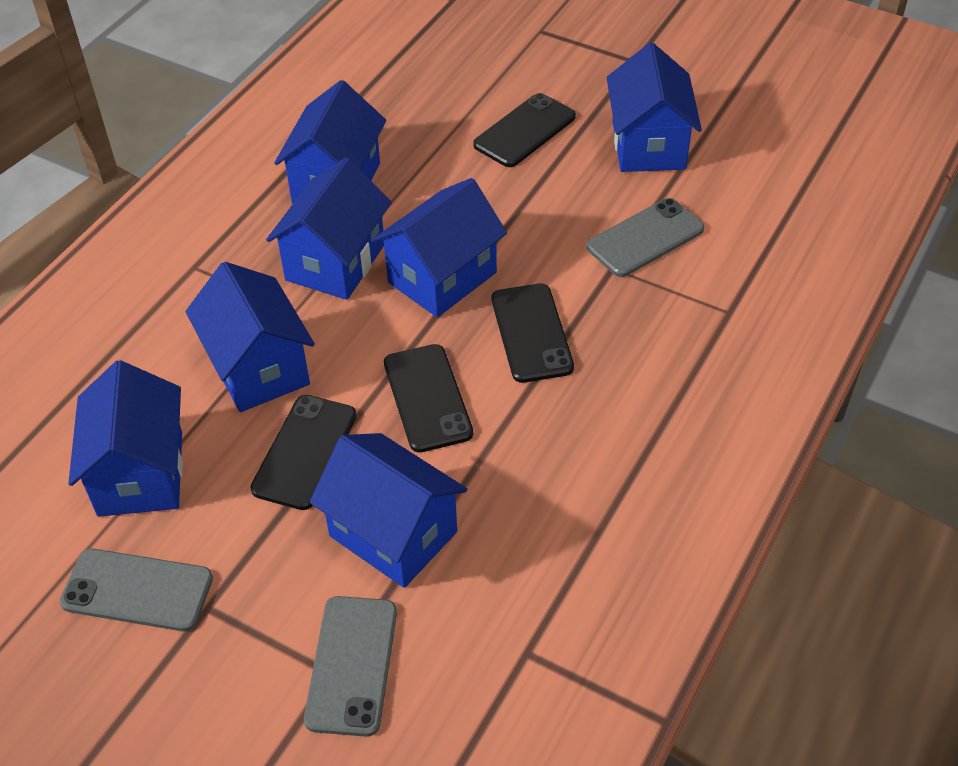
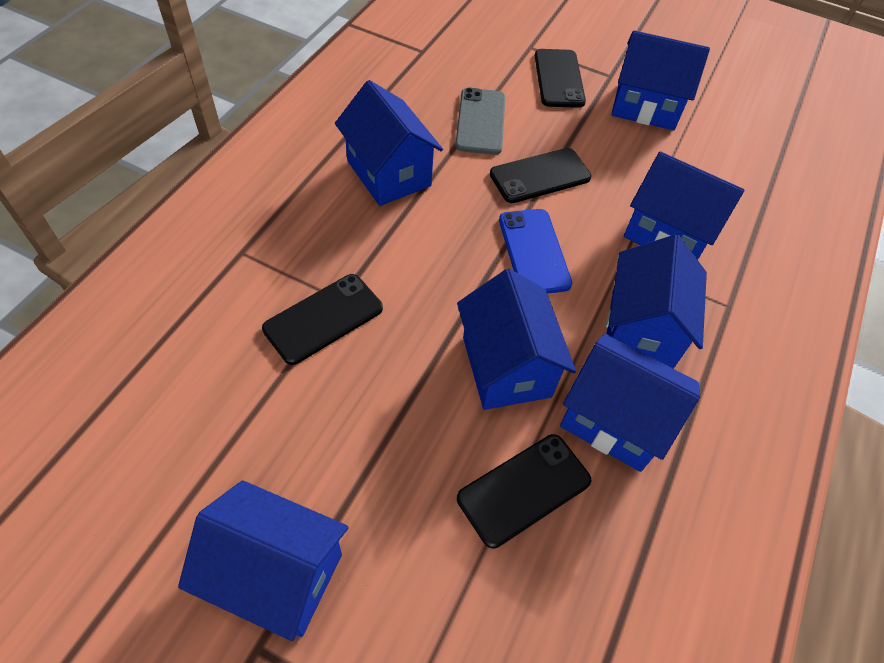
blue phone: none = 0 -> [499,209,572,294] = 1
grey phone: [60,549,213,631] [304,596,397,737] [586,198,704,277] = 3 -> [455,88,505,155] = 1

